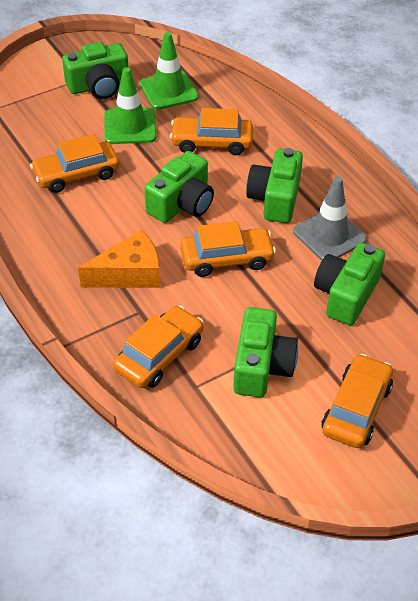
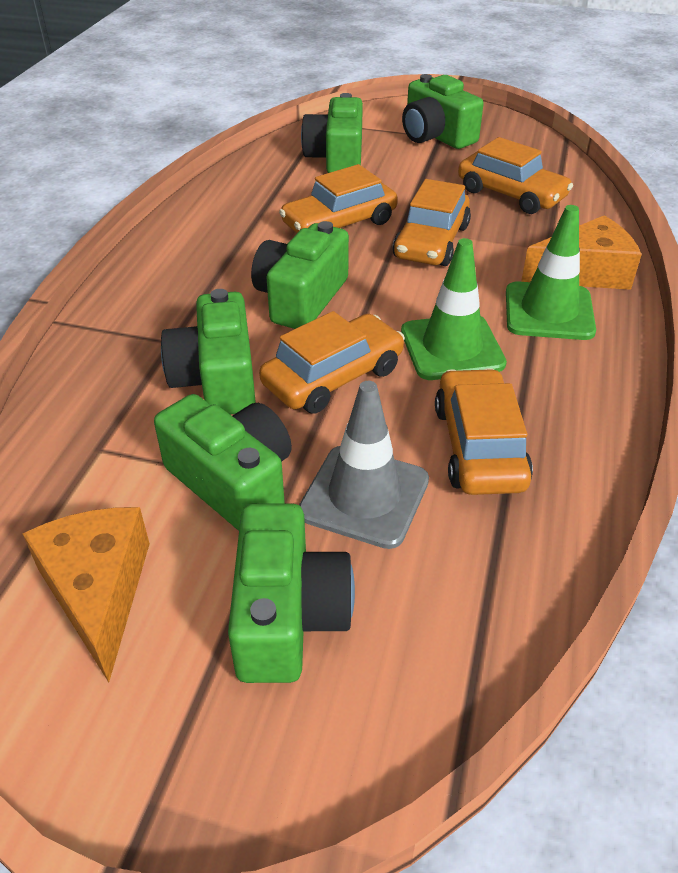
green camera: [62,42,128,99] [145,151,214,223] [233,307,298,398] [246,148,303,223] [314,243,385,325] = 5 -> [154,394,292,531] [161,289,256,414] [228,504,355,683] [251,221,349,329] [301,93,363,173] [402,74,484,149] = 6
orange cheese: [78,230,160,288] = 1 -> [22,507,150,682] [521,215,642,290] = 2

